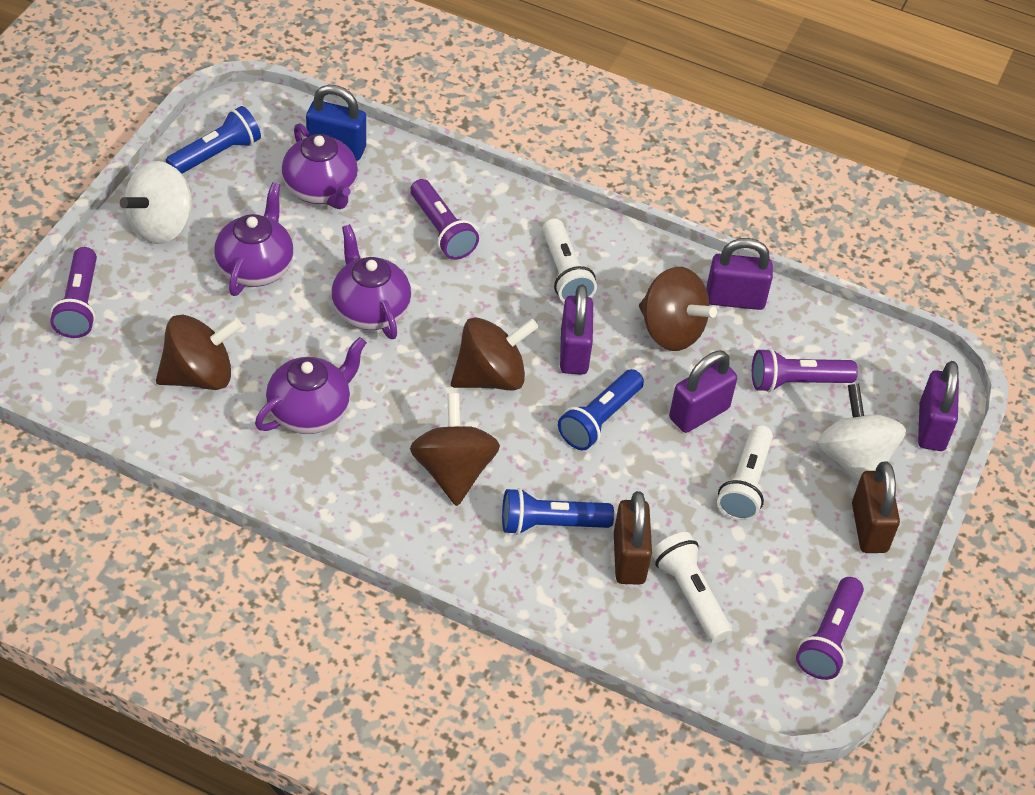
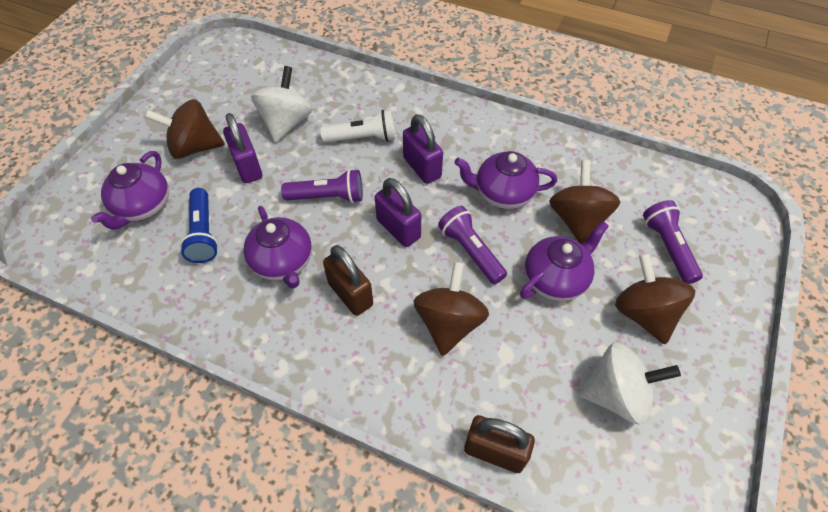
blue flashlight: [166,106,261,174] [502,488,614,535] [558,369,644,451] = 3 -> [180,188,218,263] = 1
blue padlock: [306,85,366,161] = 1 -> none = 0
purple flashlight: [50,247,97,338] [410,179,479,260] [752,348,858,392] [796,577,864,680] = 4 -> [281,169,363,203] [438,206,507,284] [643,200,703,284] = 3
purple padlock: [560,284,593,375] [669,351,737,433] [706,238,773,310] [918,361,959,451] = 4 -> [223,113,262,183] [375,178,421,247] [403,114,443,184] = 3
white flashlight: [542,218,597,302] [652,532,732,643] [717,425,773,521] = 3 -> [320,110,395,143] = 1

